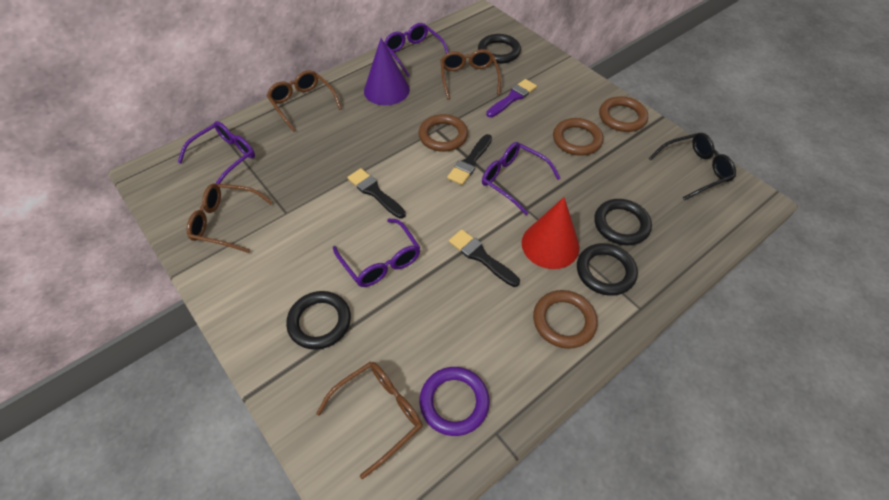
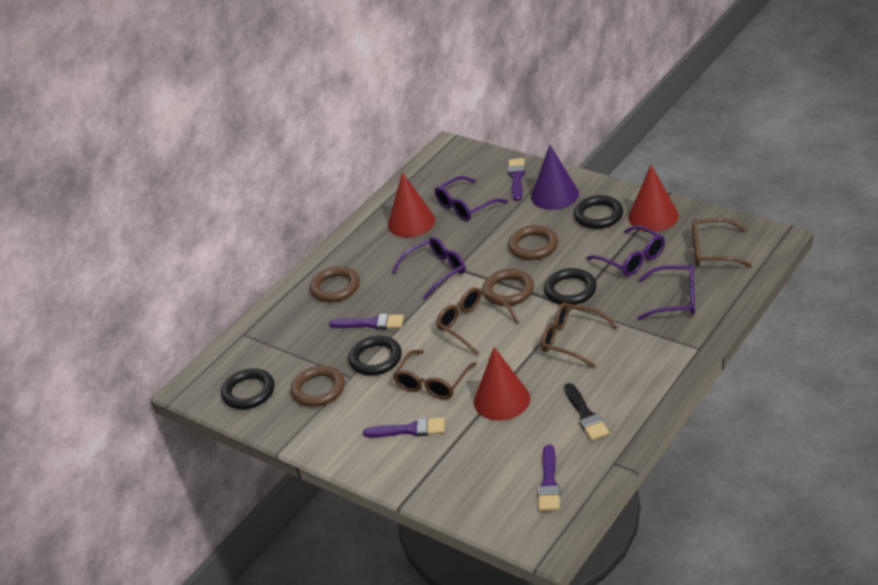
black brush: [347,168,406,219] [447,134,492,185] [449,229,520,287] = 3 -> [564,383,610,441] = 1
black glasses: [649,133,736,200] = 1 -> none = 0
purple brush: [486,79,537,117] = 1 -> [329,314,404,330] [363,417,445,437] [508,158,525,201] [538,445,560,511] = 4
purple ring: [420,367,490,436] = 1 -> none = 0
red cone: [522,197,580,269] = 1 -> [388,172,435,237] [474,347,530,421] [628,165,679,232] = 3

